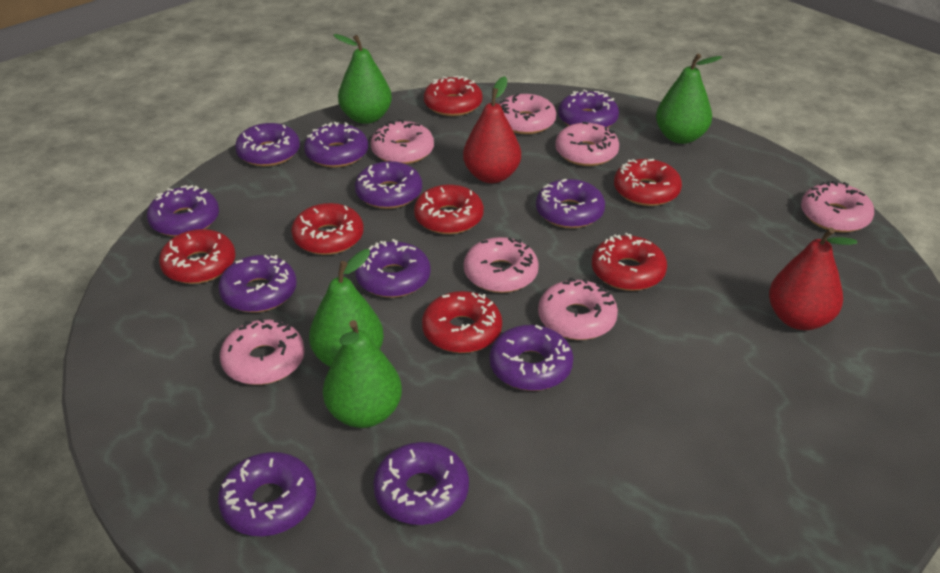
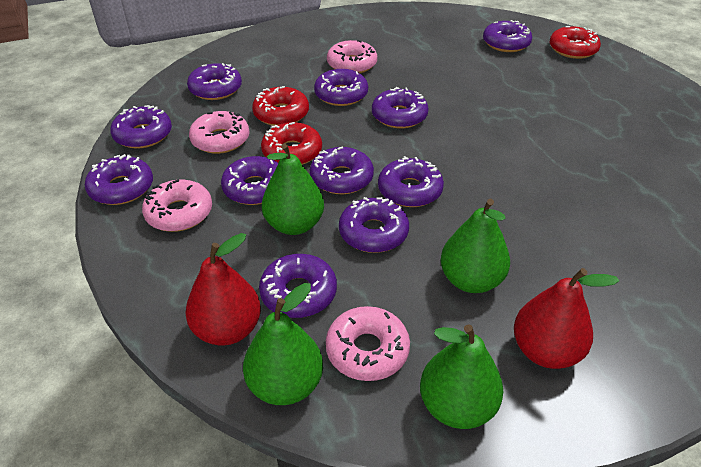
pink donut: [220,318,305,385] [371,119,434,164] [464,237,539,293] [499,94,556,134] [538,277,618,340] [555,122,619,166] [801,181,874,233] = 7 -> [142,179,212,232] [189,111,250,154] [326,306,410,381] [327,40,377,73] = 4
red donut: [159,229,236,284] [291,203,364,255] [414,184,484,234] [422,291,502,353] [424,76,483,116] [592,233,667,291] [614,159,682,206] = 7 -> [252,86,309,126] [261,122,322,165] [550,26,601,59] = 3

